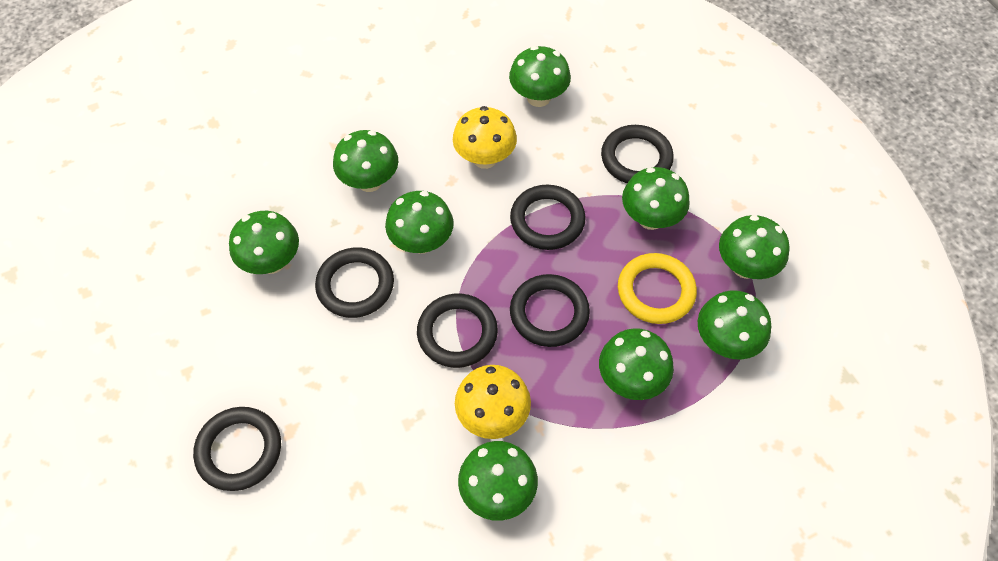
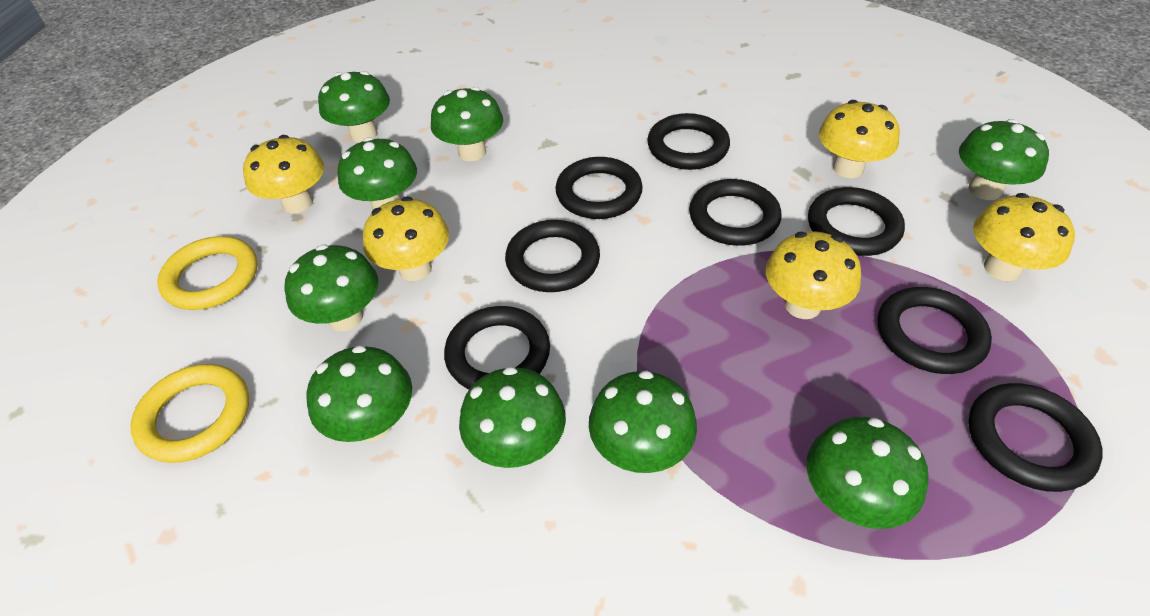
black ring: [193,407,281,491] [315,247,394,318] [417,293,498,368] [510,185,586,250] [510,274,590,347] [601,125,674,183] = 6 -> [444,306,550,389] [505,220,600,292] [555,157,643,219] [647,113,730,170] [689,179,781,246] [808,187,905,256] [878,287,992,374] [968,383,1103,492] = 8
yellow mushroom: [453,106,517,169] [455,365,531,439] = 2 -> [243,135,324,213] [363,196,449,281] [766,231,861,319] [819,100,900,178] [973,193,1075,281] = 5
yellow ring: [618,253,697,324] = 1 -> [131,364,249,463] [157,236,257,310] = 2

